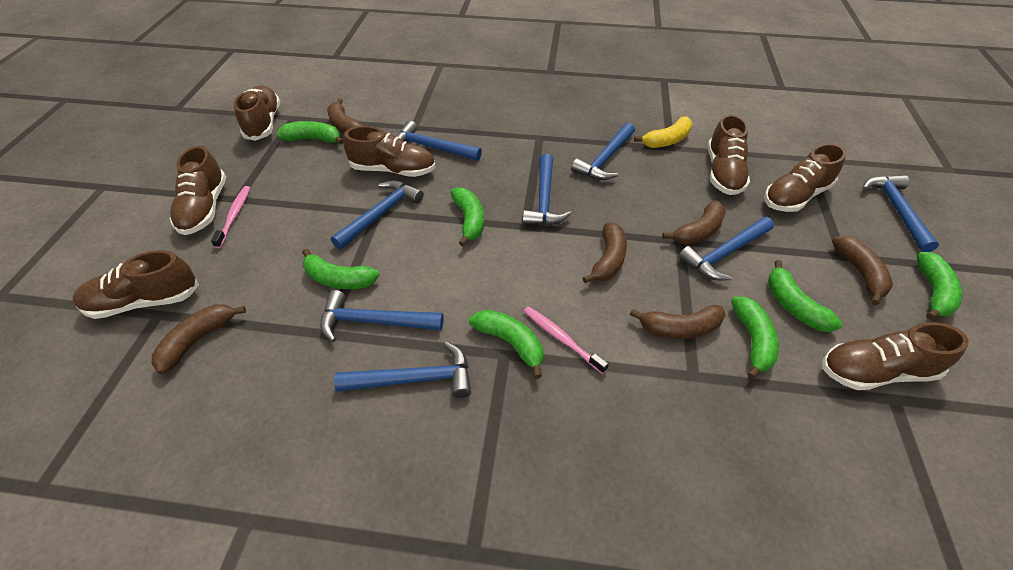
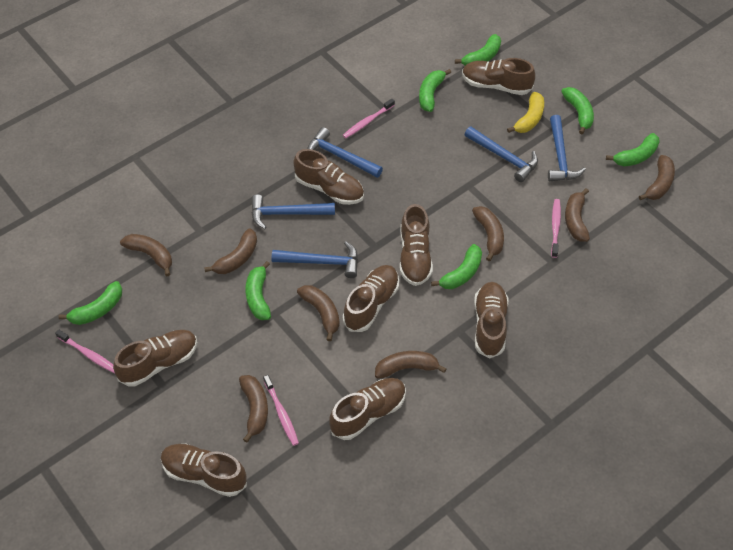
blue hammer: [320,290,444,342] [331,180,424,249] [334,342,471,398] [396,121,482,161] [523,154,572,225] [571,123,635,180] [679,217,774,281] [862,175,939,252] = 8 -> [251,194,335,229] [272,241,358,278] [307,127,383,178] [464,126,538,182] [548,115,586,181] = 5
brown banana: [152,304,246,374] [327,98,364,134] [583,222,627,283] [630,305,726,339] [662,200,726,245] [832,235,893,305] = 6 -> [120,234,172,276] [204,228,257,274] [239,375,268,442] [297,285,340,341] [375,351,446,379] [472,206,504,262] [565,188,590,242] [639,155,675,200] = 8
brown shoe: [73,250,199,319] [170,146,226,235] [234,85,280,141] [343,126,436,177] [708,114,750,195] [764,143,846,212] [822,322,969,390] = 7 -> [113,330,197,387] [161,444,247,497] [293,149,364,205] [329,378,406,440] [343,265,399,332] [400,204,433,286] [462,58,535,95] [474,282,508,358] = 8
pink toothbrush: [211,186,250,248] [524,306,609,374] = 2 -> [55,330,115,374] [263,375,299,446] [343,98,395,138] [551,199,561,258] = 4

